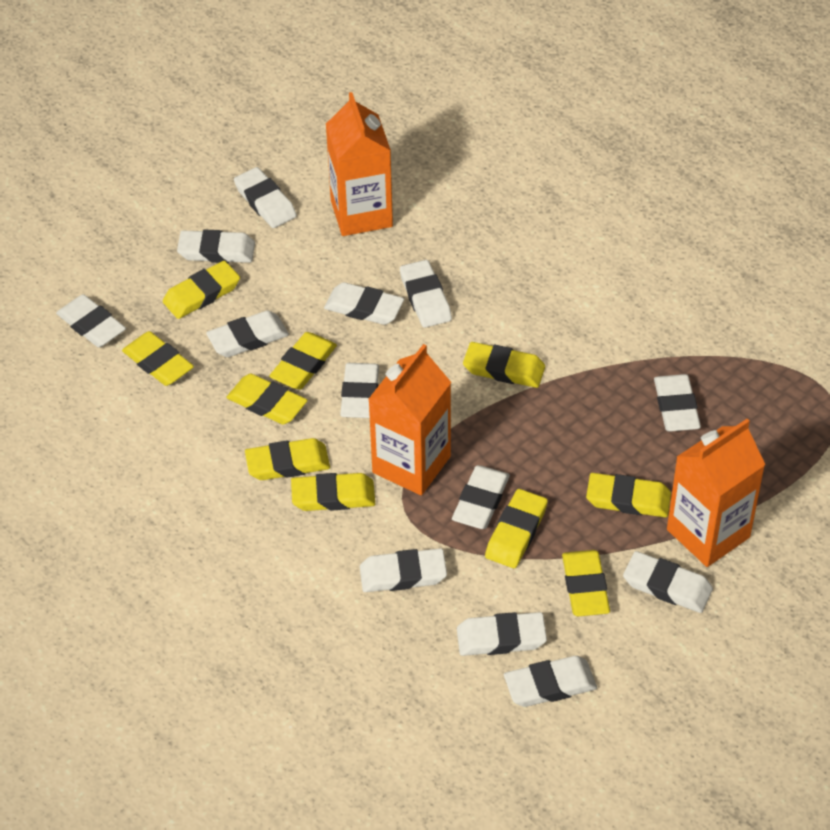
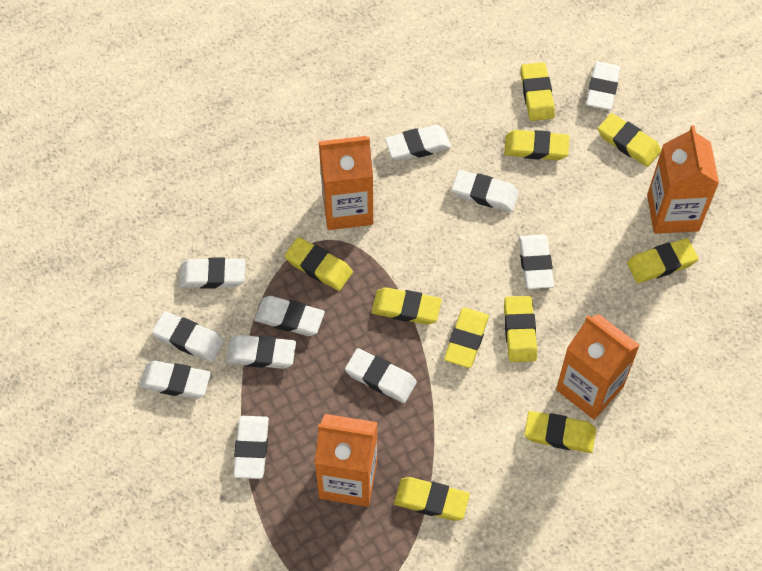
orange carton: [326,92,393,236] [368,344,451,495] [667,419,765,567] = 3 -> [315,414,377,507] [319,136,373,230] [556,314,640,419] [647,125,719,234] = 4
white eraser: [56,294,126,347] [177,230,255,263] [206,311,289,357] [234,167,297,228] [324,282,404,325] [340,363,379,418] [360,548,447,592] [400,260,452,328] [452,465,510,529] [457,612,547,656] [504,656,597,707] [623,551,713,613] [654,374,701,431] = 13 -> [139,361,211,399] [152,311,224,362] [179,257,245,289] [226,335,296,369] [233,416,269,479] [254,296,325,336] [345,348,417,403] [385,125,451,161] [452,170,519,212] [519,235,554,289] [586,62,620,110] = 11

